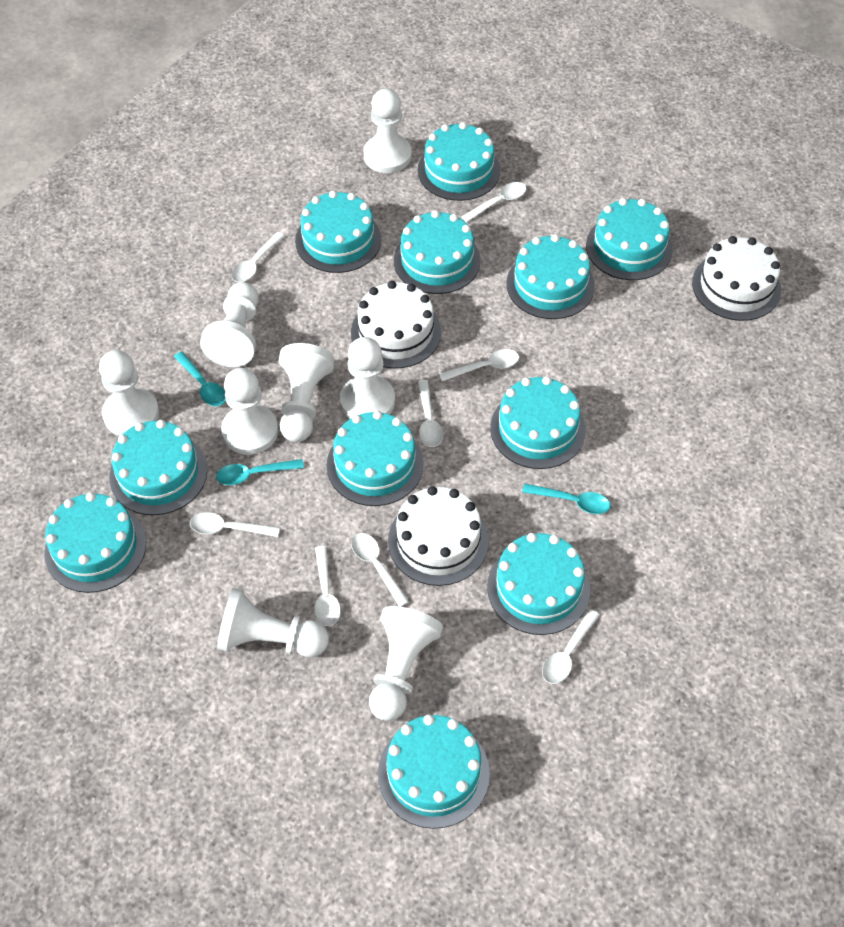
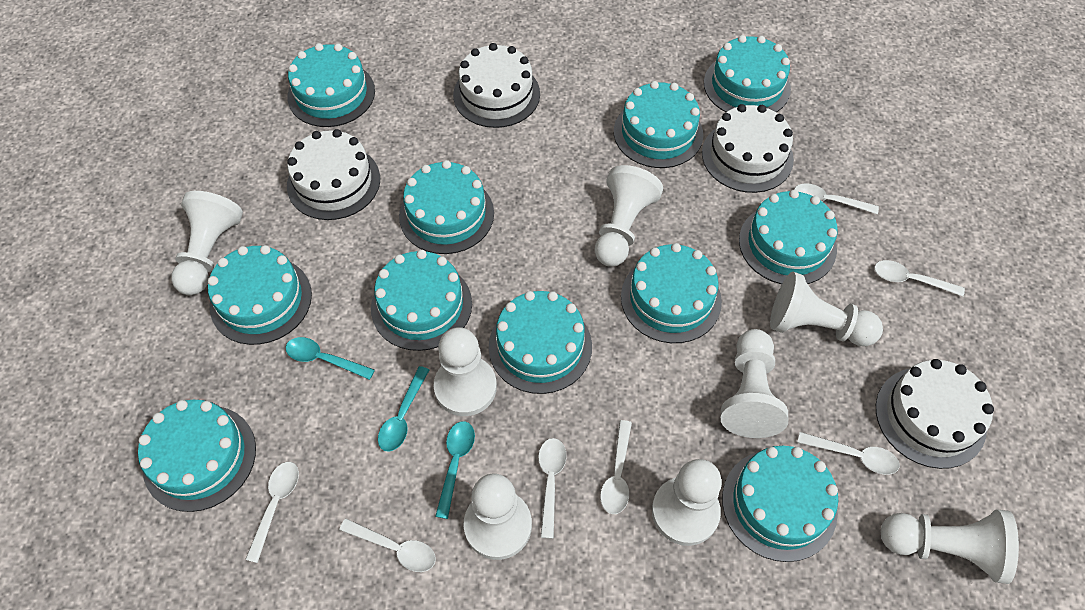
white cake: [351,281,441,368] [388,486,489,586] [692,236,781,321] = 3 -> [287,129,380,220] [453,43,540,128] [702,104,794,193] [876,359,994,469] = 4
white spoon: [190,512,280,537] [232,232,285,282] [314,546,341,626] [351,533,409,607] [418,380,443,447] [439,349,519,381] [461,182,526,222] [542,609,600,684] = 8 -> [245,462,299,563] [339,518,436,572] [538,438,567,539] [600,420,632,514] [794,183,879,214] [797,432,900,475] [874,260,965,296] = 7

